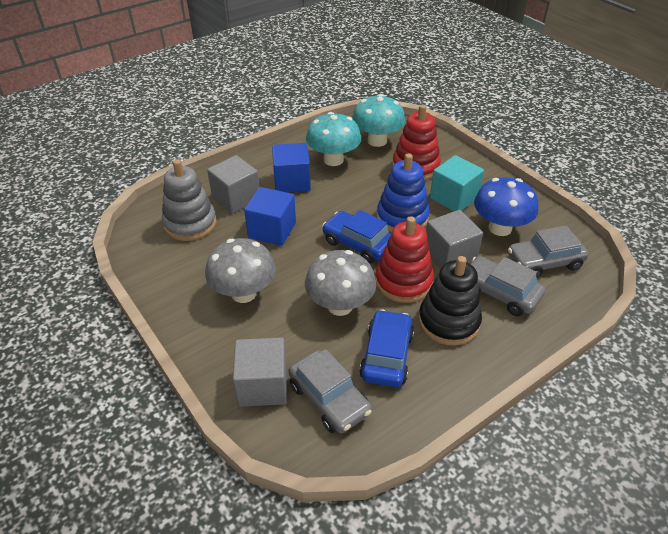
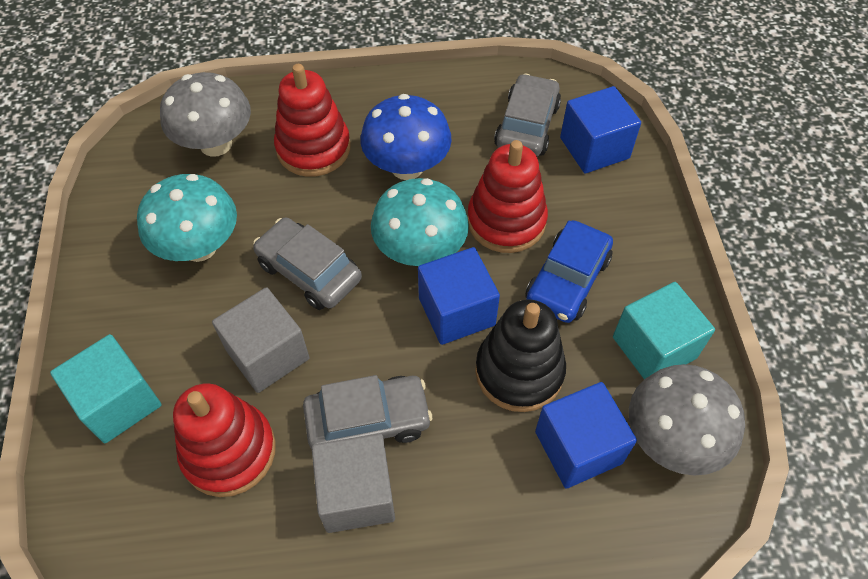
blue car: [322,210,391,264] [359,309,414,387] = 2 -> [525,220,613,323] = 1
blue cube: [244,187,296,246] [272,143,311,192] = 2 -> [418,247,500,345] [535,382,637,489] [560,86,641,173] = 3
blue stacking toy: [377,153,430,232] = 1 -> none = 0
grey cube: [207,155,259,214] [233,337,287,407] [426,210,483,269] = 3 -> [212,287,310,393] [312,434,395,533] = 2
grey stacking toy: [162,159,216,241] = 1 -> none = 0
red stacking toy: [375,216,434,303] [392,105,441,180] = 2 -> [173,383,276,497] [274,64,351,177] [468,140,548,253] = 3
turquoise cube: [430,155,484,211] = 1 -> [50,334,161,443] [613,282,715,379] = 2

